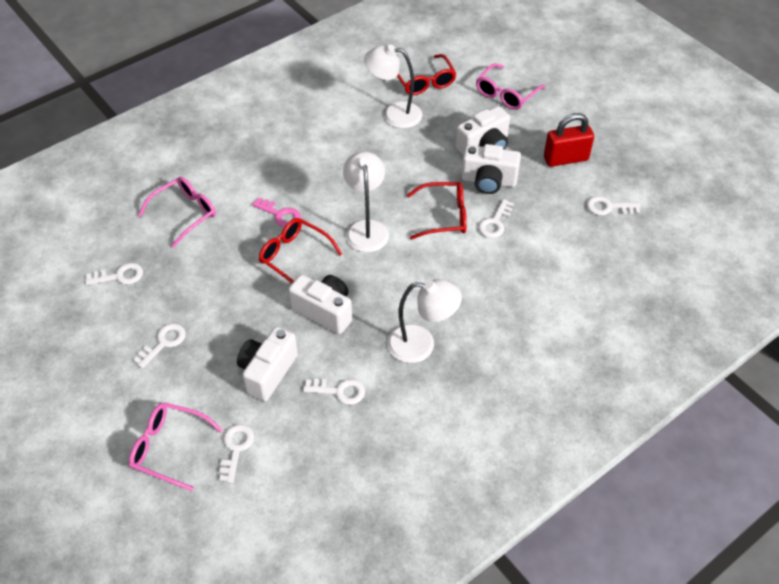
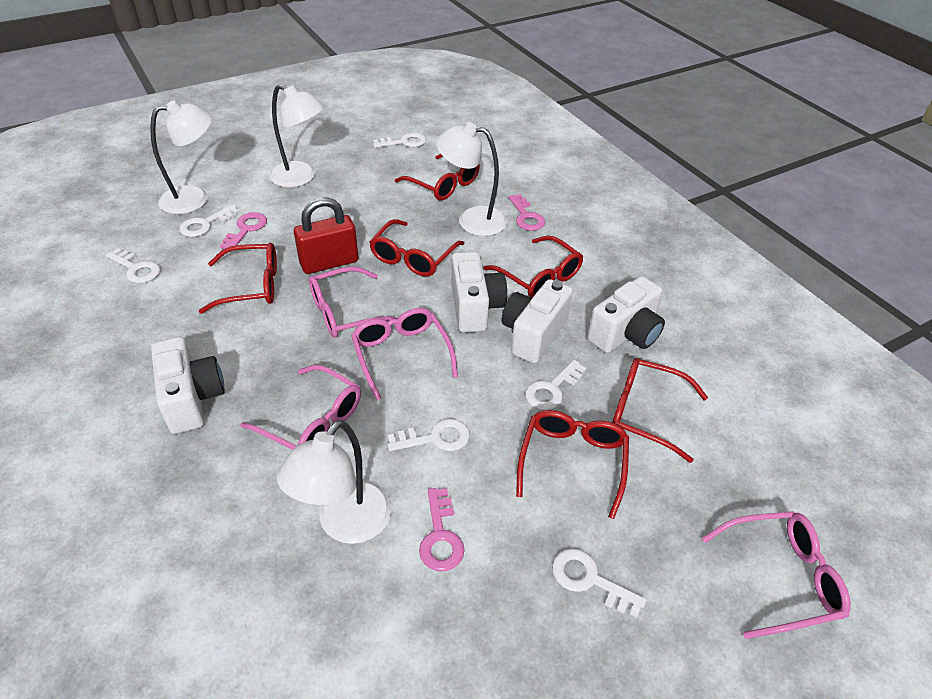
pink glasses: [129,402,223,491] [138,177,216,248] [476,63,546,110] = 3 -> [240,365,361,450] [309,266,398,338] [351,308,458,400] [702,511,851,639] = 4
pink key: [252,197,301,227] = 1 -> [220,212,267,249] [419,488,465,571] [509,194,545,231] = 3
red glasses: [259,218,342,283] [397,54,456,95] [407,182,467,239] = 3 -> [198,243,277,314] [369,219,465,277] [395,154,480,200] [483,236,583,298] [516,410,629,519] [612,358,708,463] = 6
white lamp: [343,151,389,252] [364,44,422,128] [387,279,462,363] = 3 -> [150,100,212,214] [269,84,324,187] [277,420,392,544] [436,122,507,236] = 4

